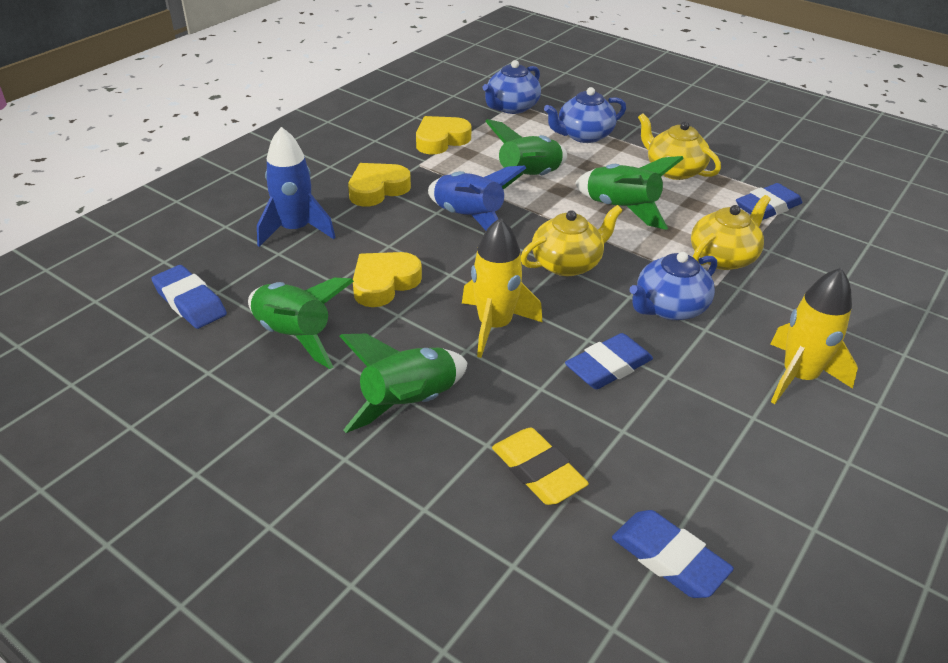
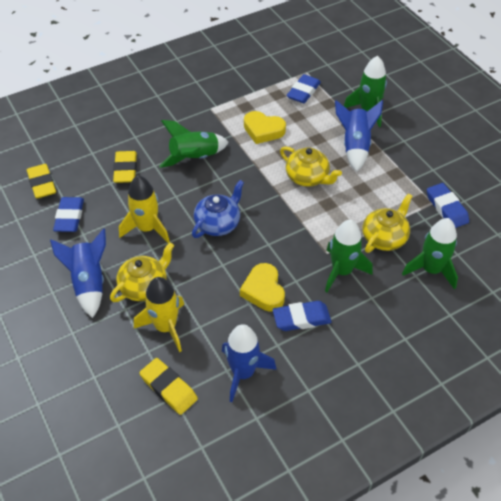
blue rocket: [257,127,336,247] [428,165,526,230] = 2 -> [50,228,106,318] [222,324,277,402] [335,100,383,172] = 3
blue teapot: [483,60,541,114] [544,87,626,143] [630,252,717,320] = 3 -> [192,180,244,238] = 1
yellow eraser: [492,428,589,505] = 1 -> [27,164,56,199] [113,151,137,183] [139,358,198,415] = 3
yellow heart: [348,163,411,207] [353,252,422,307] [416,116,472,154] = 3 -> [240,263,285,312] [244,111,286,144] = 2

